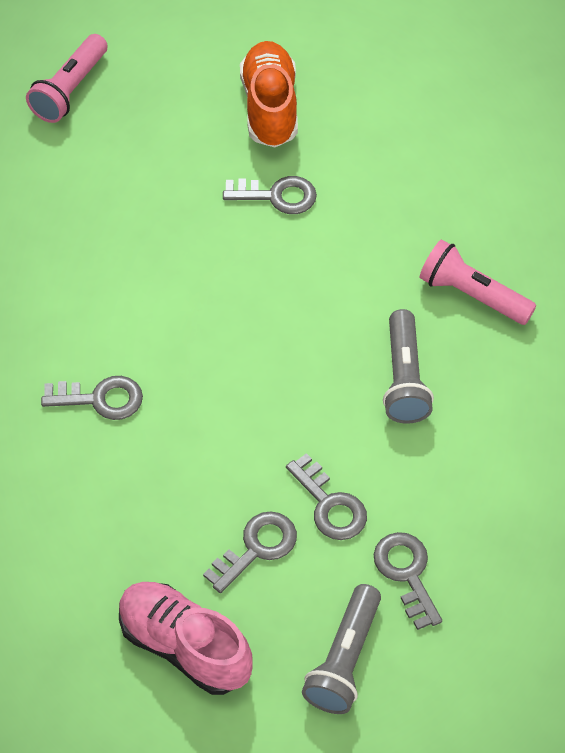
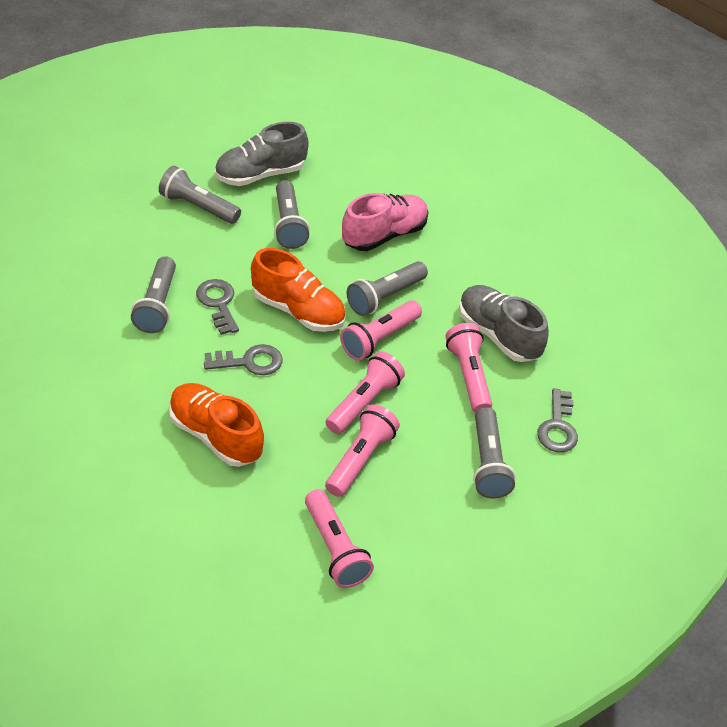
grey flashlight: [302,584,381,714] [383,309,434,424] = 2 -> [131,256,176,333] [159,166,241,224] [274,180,310,249] [347,261,428,316] [473,407,515,499] = 5
grey key: [41,376,143,420] [203,511,297,593] [223,176,317,214] [286,453,367,540] [374,532,442,630] = 5 -> [196,279,239,335] [204,344,283,375] [537,388,578,452] = 3
grey shoe: none = 0 -> [215,122,309,186] [459,285,549,362] = 2
orange shoe: [240,41,298,147] = 1 -> [169,383,264,467] [251,248,346,332] = 2
pink flashlight: [26,34,108,123] [420,239,536,325] = 2 -> [305,489,374,588] [325,404,400,497] [326,351,405,434] [340,300,422,361] [446,323,492,413] = 5

